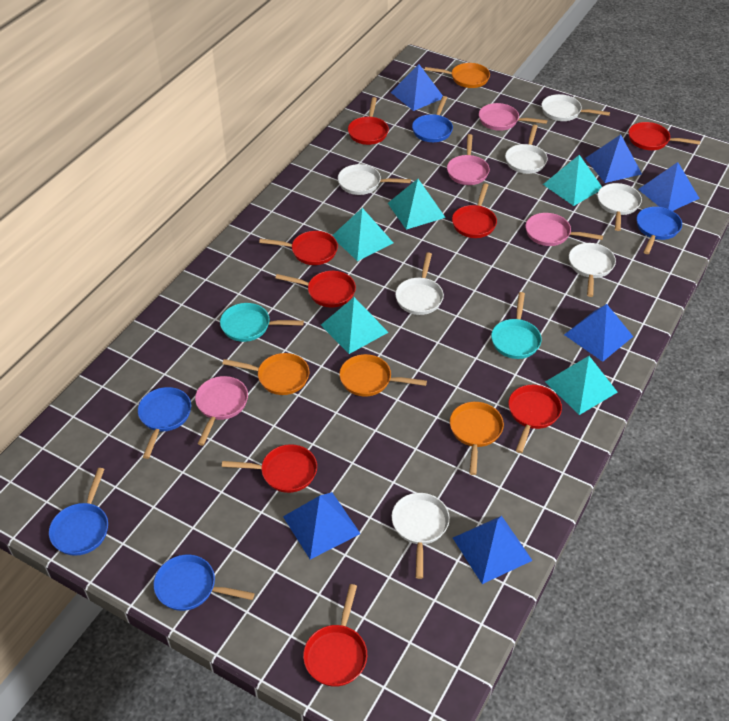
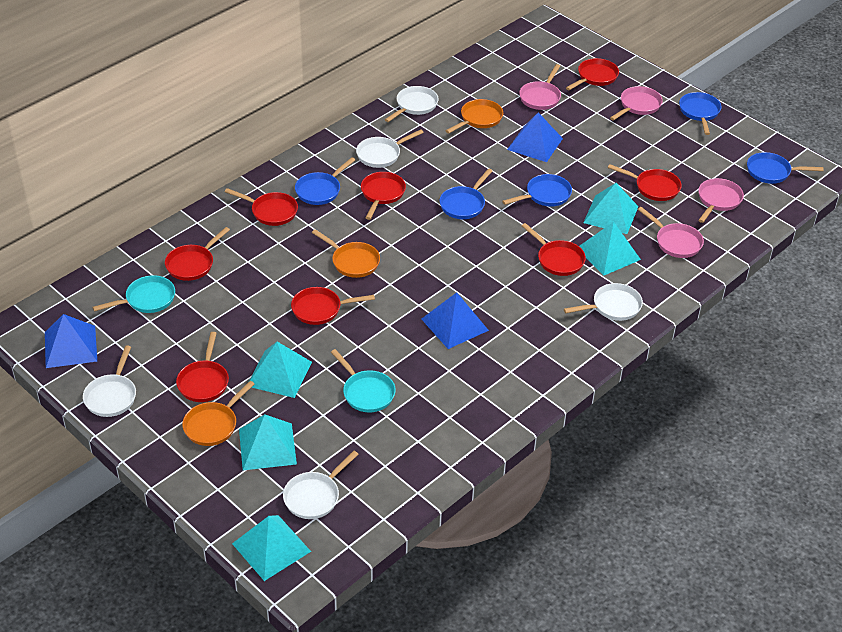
blue pyramid: [283,492,361,560] [391,64,443,111] [453,516,533,584] [564,304,633,362] [585,134,642,183] [638,162,700,211] = 6 -> [45,314,97,368] [422,292,489,349] [507,112,563,162] = 3
orange pan: [223,353,309,395] [339,354,427,396] [425,63,490,88] [450,402,504,475] = 4 -> [182,381,254,446] [312,229,380,278] [446,99,503,134] = 3
white pan: [338,164,411,195] [392,493,450,579] [395,252,444,315] [505,125,548,174] [541,94,610,121] [569,243,616,297] [597,183,642,231] = 7 -> [83,345,136,417] [283,451,359,519] [356,130,424,168] [385,86,439,122] [564,283,643,321] = 5

